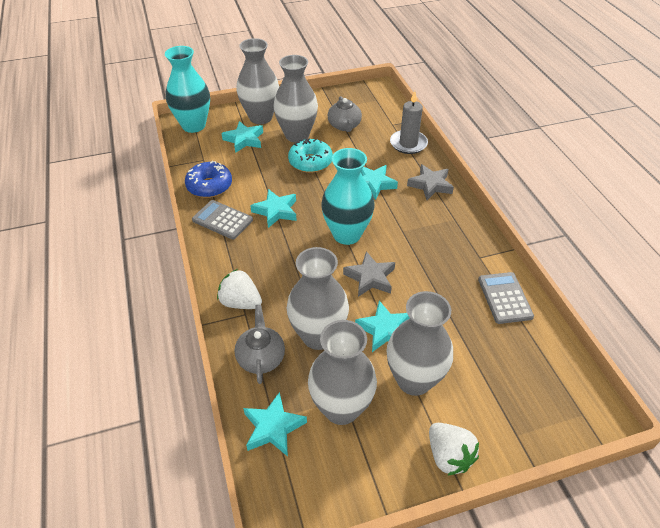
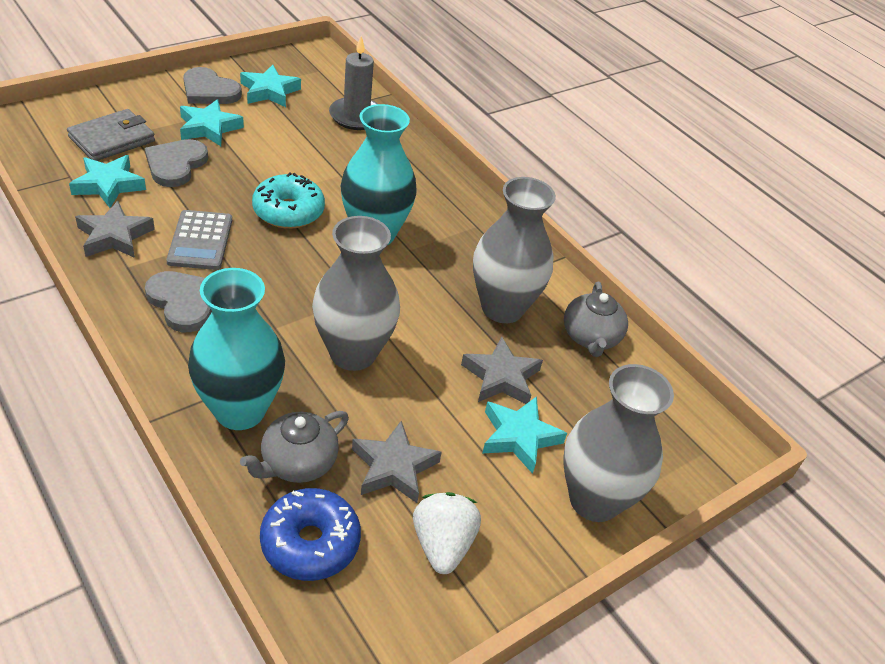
grey calculator: [192,200,253,240] [478,272,534,324] = 2 -> [166,210,232,270] = 1
grey heart: none = 0 -> [145,139,208,187] [145,271,212,332] [183,67,242,104] = 3
grey star: [343,251,395,297] [407,164,454,200] = 2 -> [75,201,155,258] [352,421,442,503] [461,336,543,404] = 3
grey vase: [236,38,279,124] [273,55,318,143] [287,247,349,350] [308,320,377,425] [386,291,453,396] = 5 -> [312,216,400,371] [473,177,556,323] [563,364,674,522] = 3
grey wallet: none = 0 -> [67,109,155,161] = 1
turquoise star: [222,121,263,153] [243,392,307,456] [250,189,297,228] [355,301,410,352] [361,165,398,200] = 5 -> [69,155,146,208] [180,99,244,146] [240,65,301,107] [482,396,567,474] = 4
white strawberry: [217,269,262,309] [429,423,479,476] = 2 -> [413,492,481,574] = 1

